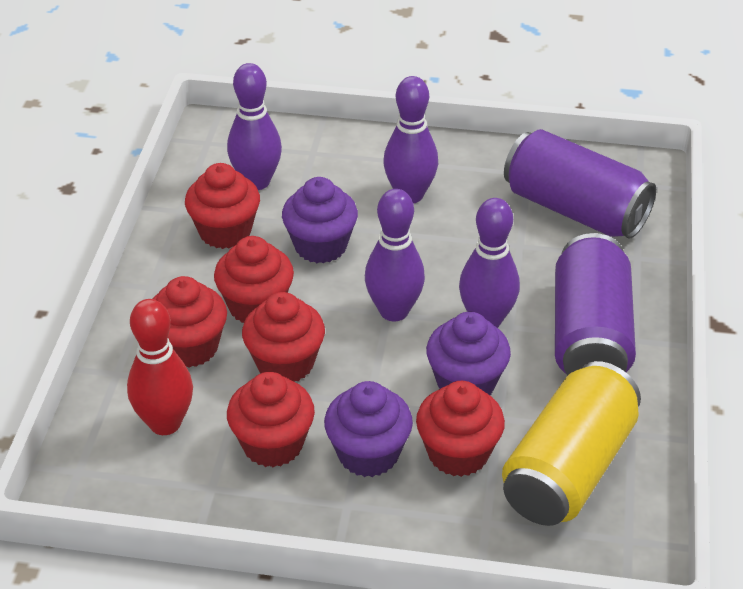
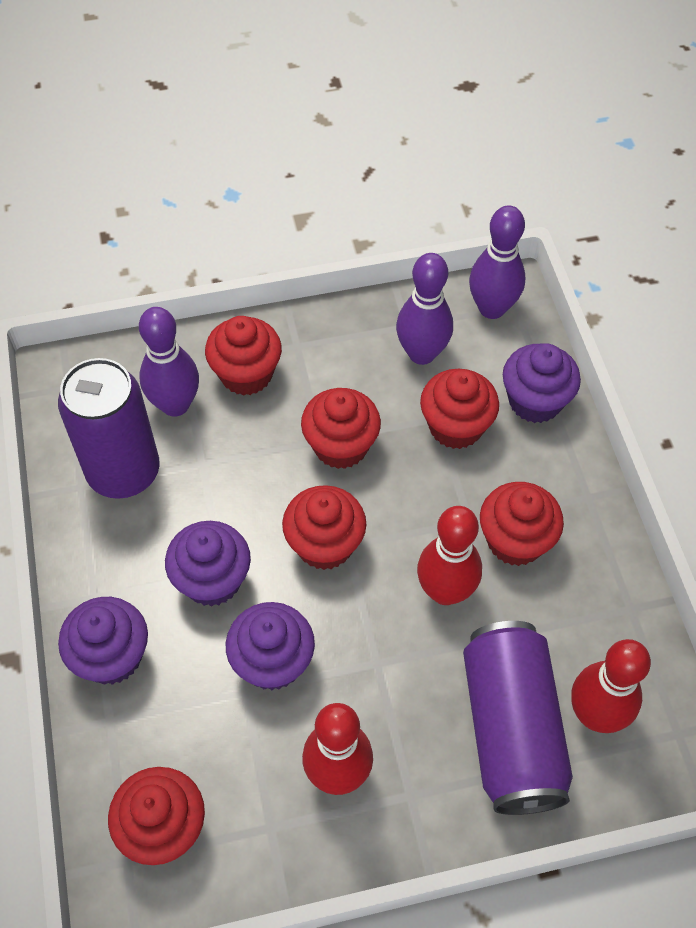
purple bowling pin: [227,63,282,190] [365,189,425,321] [383,76,438,204] [459,198,520,328] = 4 -> [139,307,199,417] [396,253,453,365] [469,205,525,319] = 3
purple cupcake: [282,177,358,263] [324,381,413,477] [426,312,511,395] = 3 -> [58,597,148,685] [165,521,251,607] [226,602,315,690] [503,343,581,423] = 4
red bowling pin: [127,299,193,435] = 1 -> [302,703,373,795] [417,506,482,605] [571,639,651,733] = 3
yellow can: [502,361,641,526] = 1 -> none = 0

